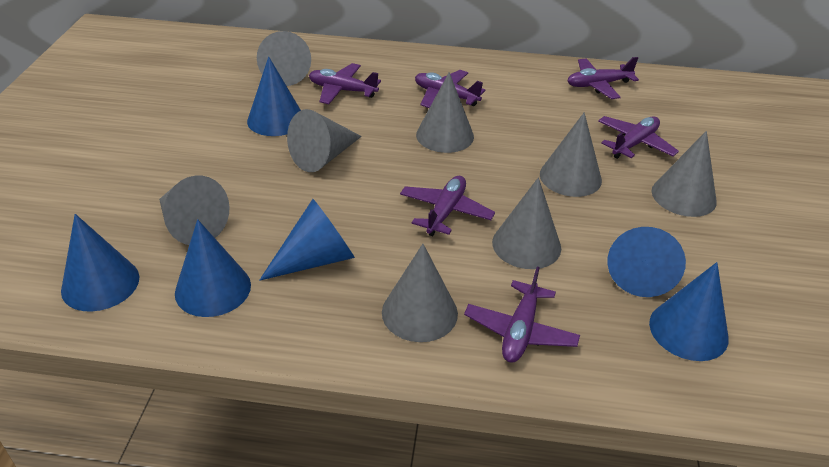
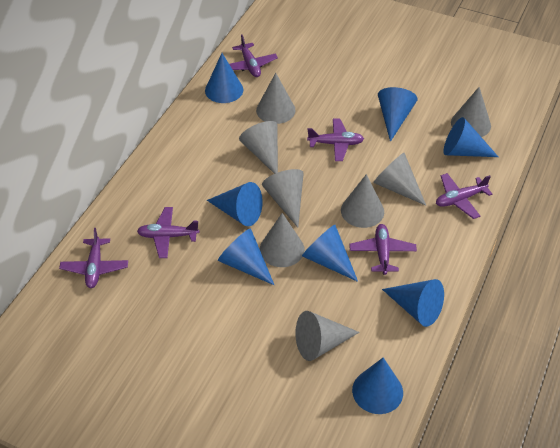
blue cone: [61,214,139,312] [175,219,251,317] [247,57,301,136] [259,199,355,281] [608,227,686,297] [649,262,729,361] = 6 -> [205,53,244,103] [207,182,263,226] [218,228,274,285] [302,224,358,282] [352,358,403,414] [378,87,418,142] [382,279,444,327] [443,117,498,157] = 8

